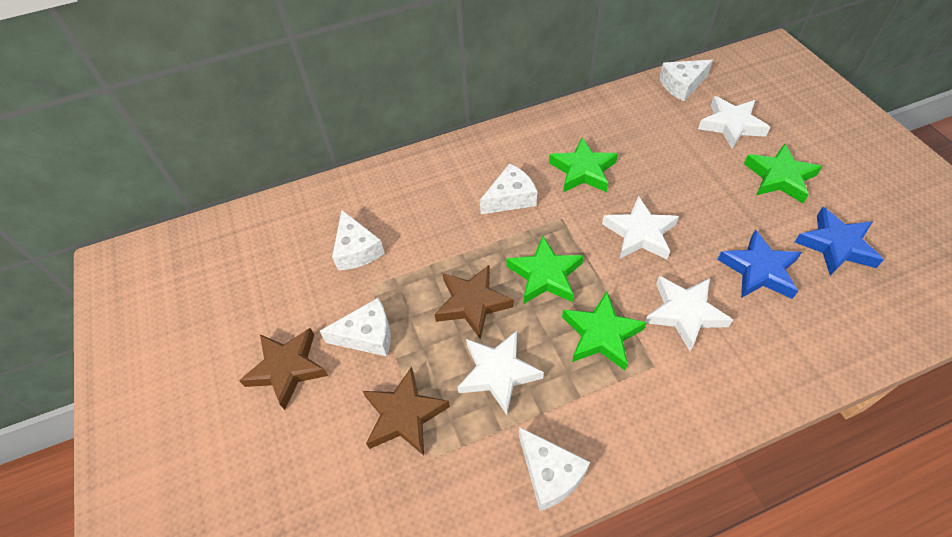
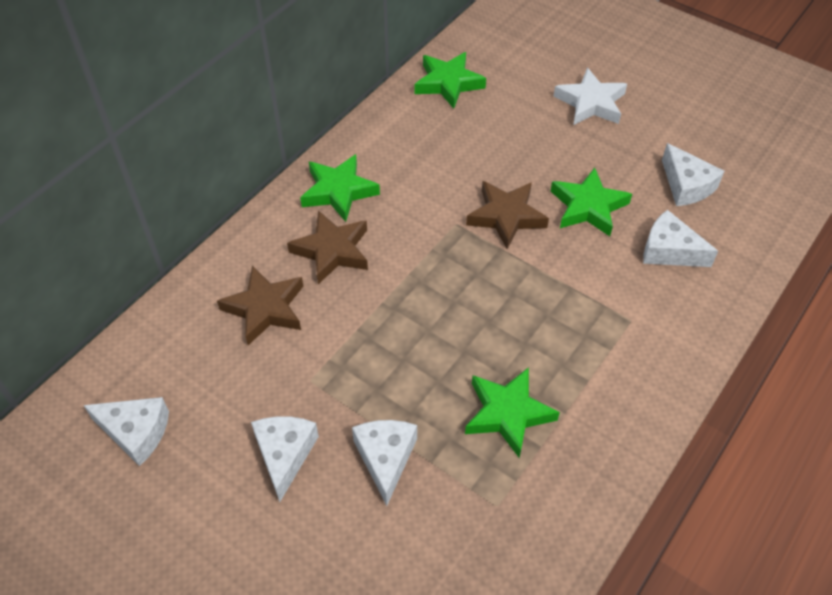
blue star: [717,230,802,299] [795,207,884,276] = 2 -> none = 0
white star: [458,331,544,415] [602,196,679,259] [645,276,733,351] [698,96,770,149] = 4 -> [554,68,627,125] = 1

